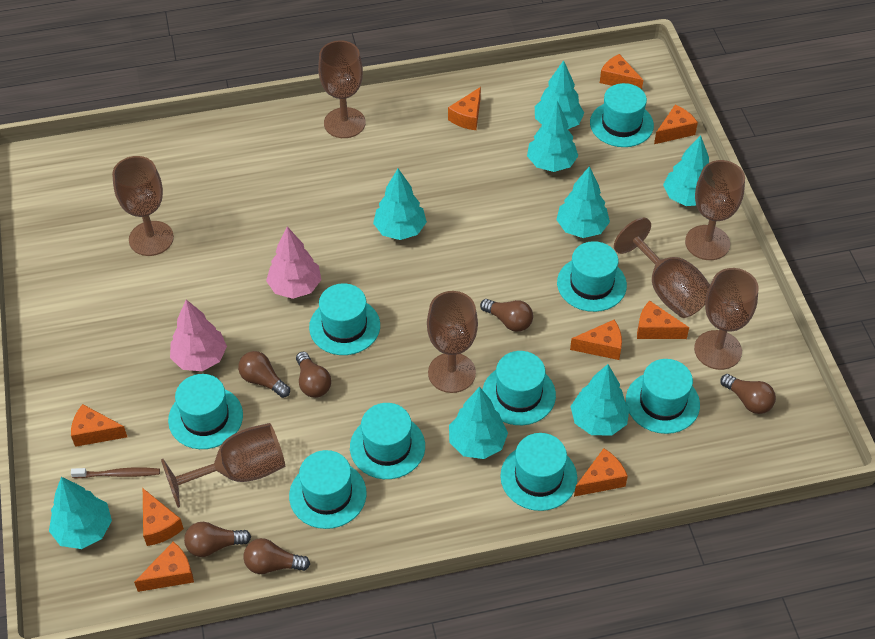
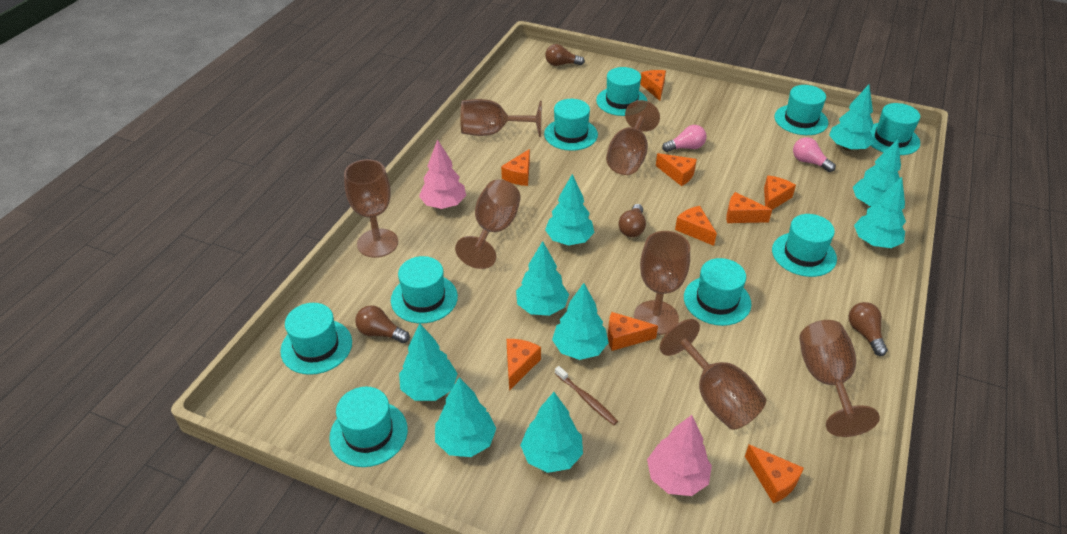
brown light bulb: [184,522,251,557] [238,351,290,398] [243,538,310,574] [296,352,331,398] [480,299,533,332] [720,374,776,414] = 6 -> [355,305,410,343] [545,44,585,66] [619,204,646,237] [849,302,888,356] = 4
pink light bulb: none = 0 -> [662,125,706,152] [793,137,836,172] = 2
turquoise tree: [49,477,112,549] [373,169,427,240] [449,387,508,459] [527,101,578,172] [535,60,584,129] [556,166,610,238] [570,364,630,436] [663,135,709,206] = 8 -> [399,324,458,401] [435,377,496,457] [516,241,569,316] [520,392,583,473] [545,174,594,246] [552,283,609,360] [829,85,874,151] [853,139,901,207] [854,177,906,248] = 9

